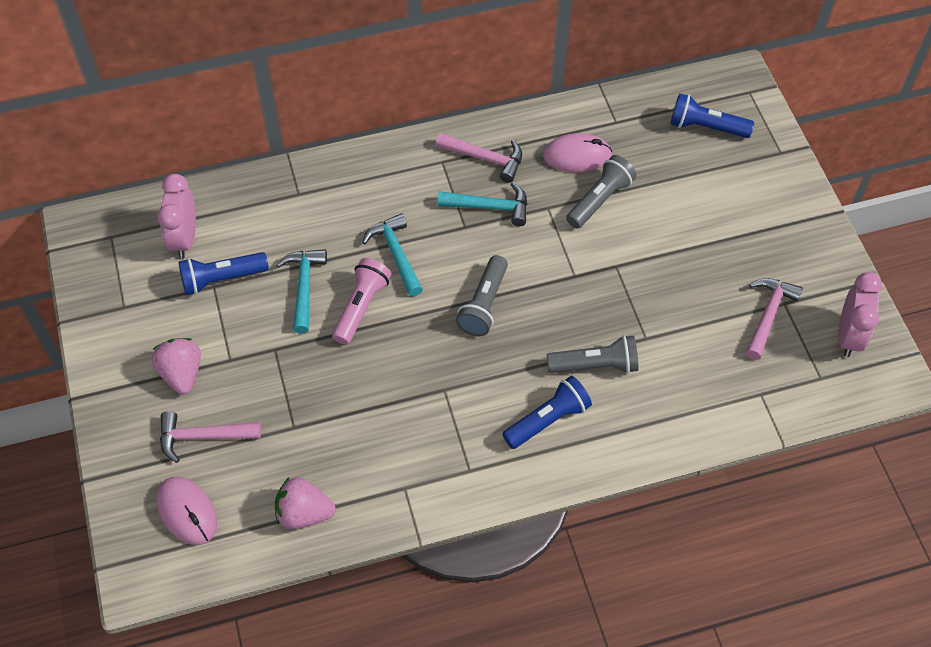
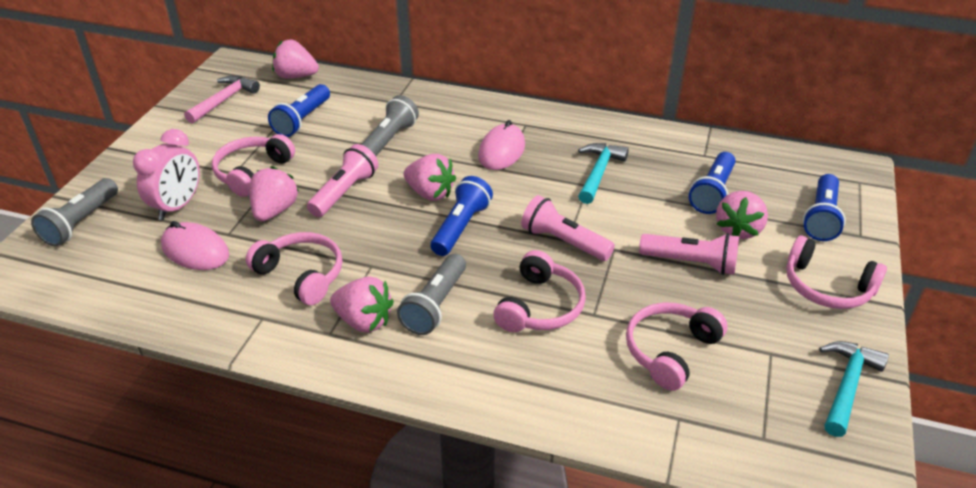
blue flashlight: [179,252,269,295] [502,376,592,449] [670,94,754,138] = 3 -> [268,84,330,137] [430,176,493,256] [689,152,735,214] [803,174,846,241] = 4
pink clock: [157,174,196,259] [838,272,882,357] = 2 -> [133,129,200,220] = 1
pink flashlight: [332,258,392,345] = 1 -> [307,144,378,217] [521,195,615,261] [639,233,739,275] = 3
pink hammer: [160,411,261,463] [436,133,522,183] [746,278,803,360] = 3 -> [184,75,260,124] = 1
pink headphones: none = 0 -> [212,134,295,197] [246,232,342,305] [493,250,586,332] [626,303,728,391] [786,236,887,309] = 5
pink strawberry: [152,338,201,394] [275,477,336,529] = 2 -> [249,166,299,221] [272,40,319,79] [330,276,394,333] [404,154,456,201] [716,191,768,239] = 5
turquoise hammer: [276,249,327,334] [362,213,423,297] [438,182,527,226] = 3 -> [578,143,629,204] [819,341,889,437] = 2

